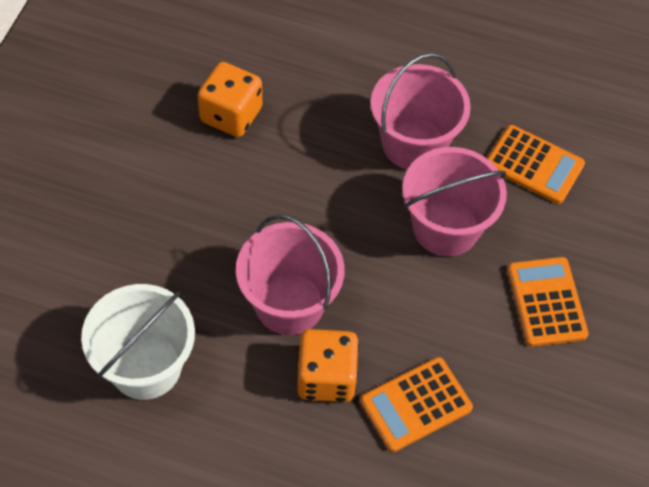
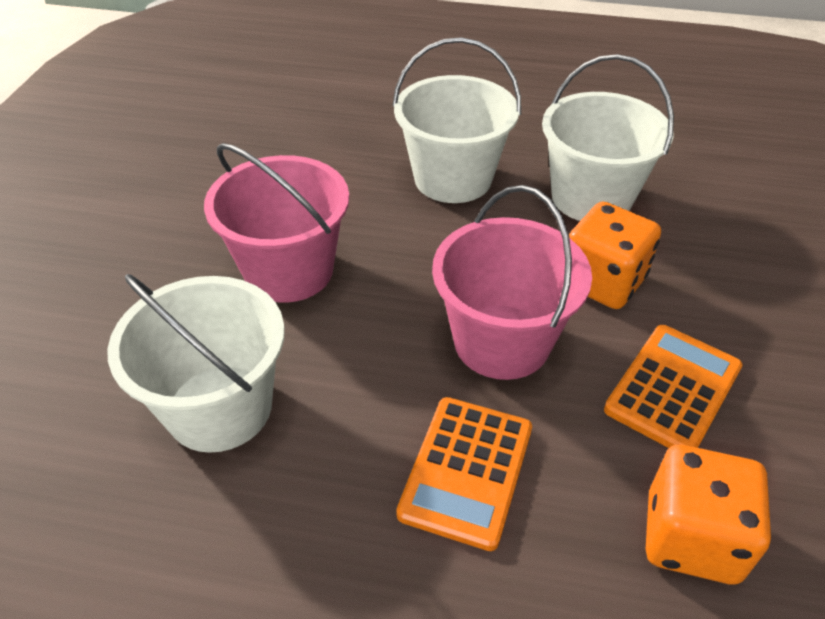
orange calculator: [360,357,473,452] [487,125,585,204] [507,257,589,347] = 3 -> [396,397,532,551] [604,325,743,448] = 2
pink bucket: [236,214,344,335] [371,53,471,170] [402,147,507,256] = 3 -> [204,143,349,303] [432,185,592,380] = 2
white bucket: [81,284,195,400] = 1 -> [108,274,285,453] [392,37,521,203] [542,54,674,221] = 3

